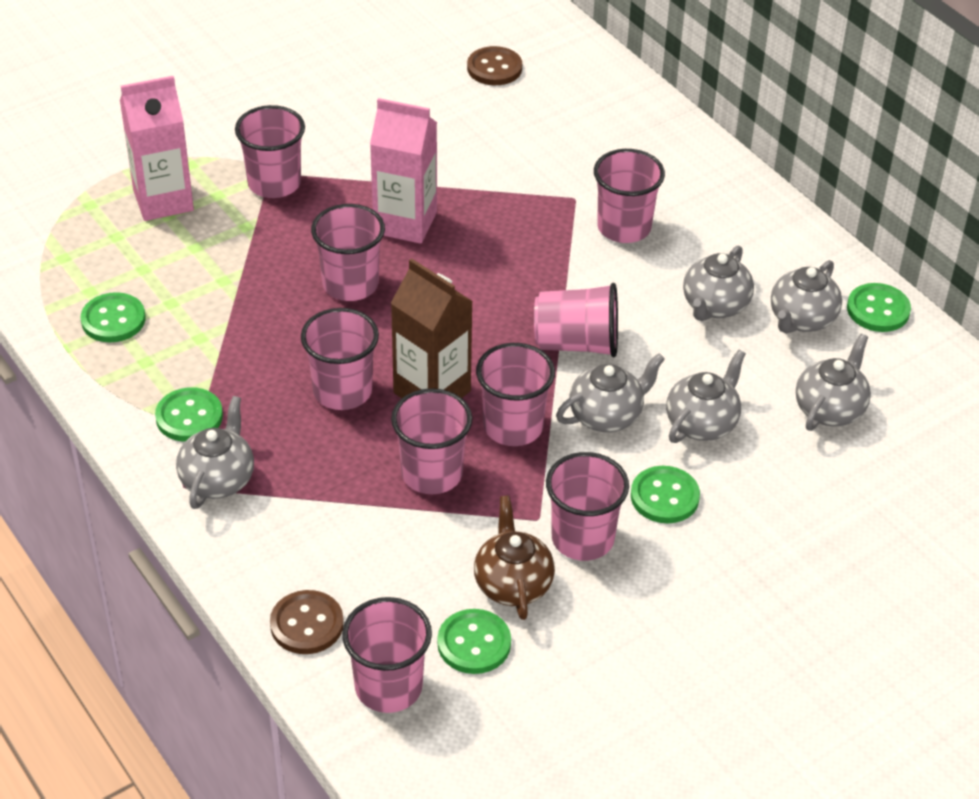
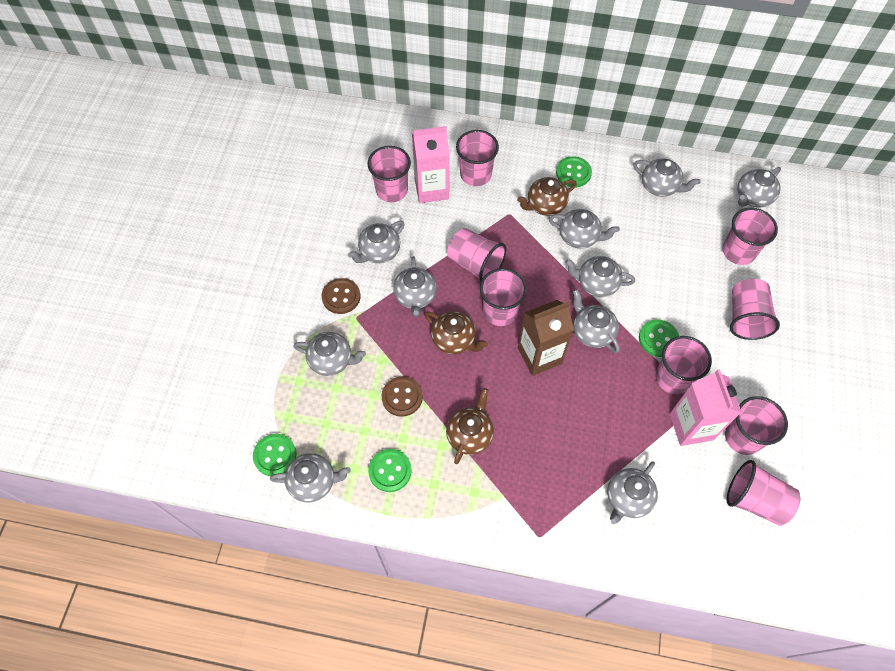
brown teapot: [474,495,555,620] = 1 -> [424,311,488,354] [446,388,494,464] [517,177,577,216] = 3
green button: [81,292,146,342] [155,387,223,442] [437,609,511,674] [631,466,700,523] [847,283,911,332] = 5 -> [253,434,296,476] [368,449,412,492] [556,156,592,187] [639,320,679,357] = 4
grey teapot: [176,396,254,509] [556,353,665,432] [666,350,746,443] [683,246,754,321] [771,260,842,334] [796,333,871,431] = 6 -> [270,453,351,502] [293,332,366,376] [348,221,405,263] [393,256,437,317] [549,209,620,249] [565,256,635,297] [573,289,620,353] [607,461,658,524] [633,159,701,197] [737,167,781,208] = 10

